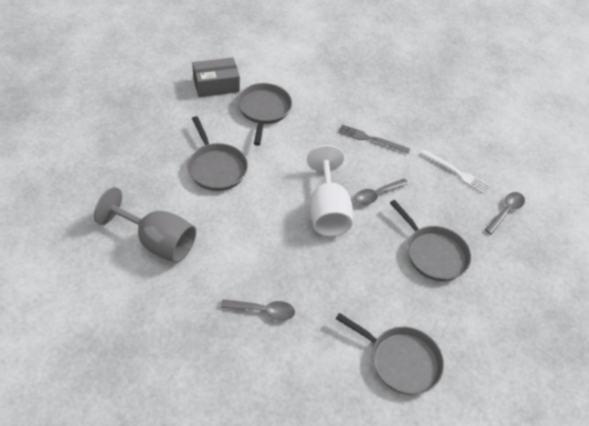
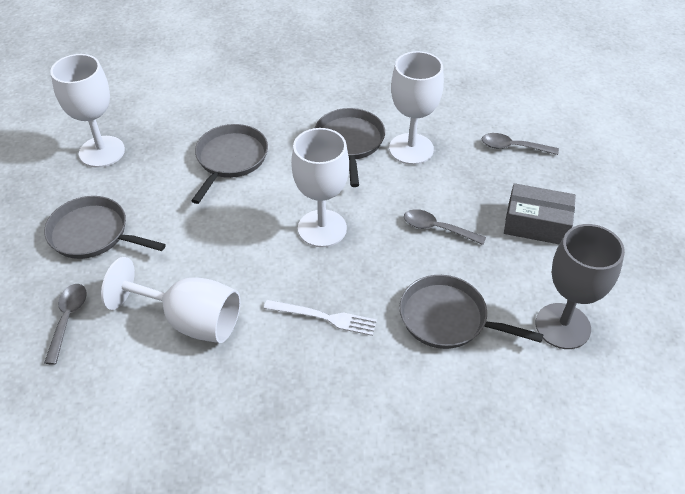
grey fork: [338,124,410,153] = 1 -> none = 0
white goblet: [307,145,353,236] = 1 -> [50,54,125,168] [101,257,240,343] [291,128,349,247] [389,51,444,165] = 4

